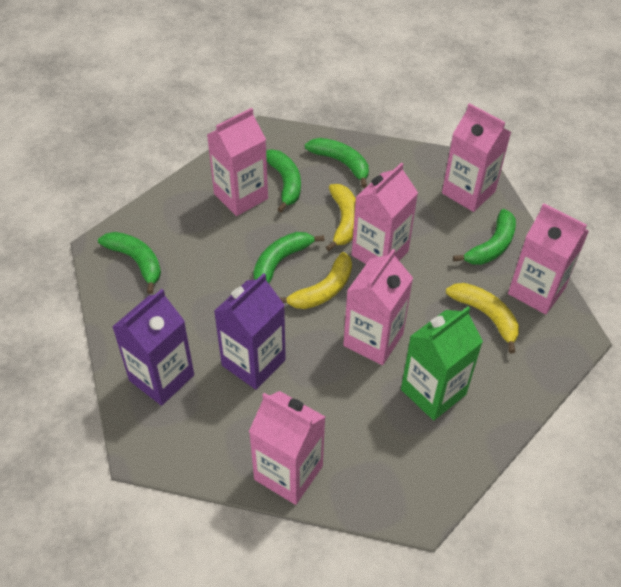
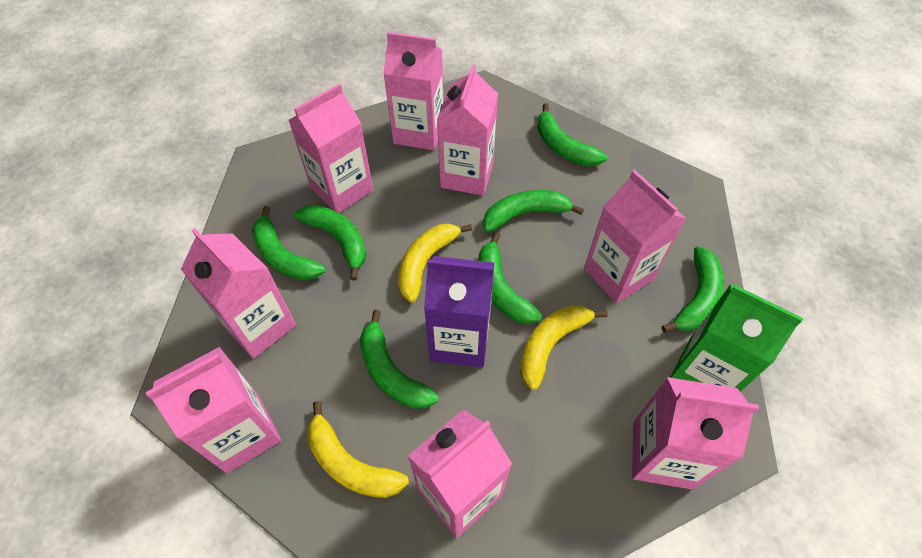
green banana: [98,232,161,294] [253,232,325,283] [266,149,301,212] [305,138,369,188] [453,209,516,265] = 5 -> [252,206,325,281] [294,205,366,280] [360,310,438,409] [479,232,542,324] [483,190,584,232] [537,103,607,166] [662,246,724,333] = 7
pink carton: [207,108,268,216] [249,391,325,505] [343,249,413,365] [352,163,418,264] [442,103,511,212] [508,203,589,315] = 6 -> [146,347,281,473] [181,228,296,359] [288,84,373,213] [383,32,444,150] [408,409,512,538] [437,64,498,196] [584,170,686,303] [632,377,759,490] = 8
purple carton: [112,289,194,406] [214,273,286,390] = 2 -> [424,256,494,367] = 1

